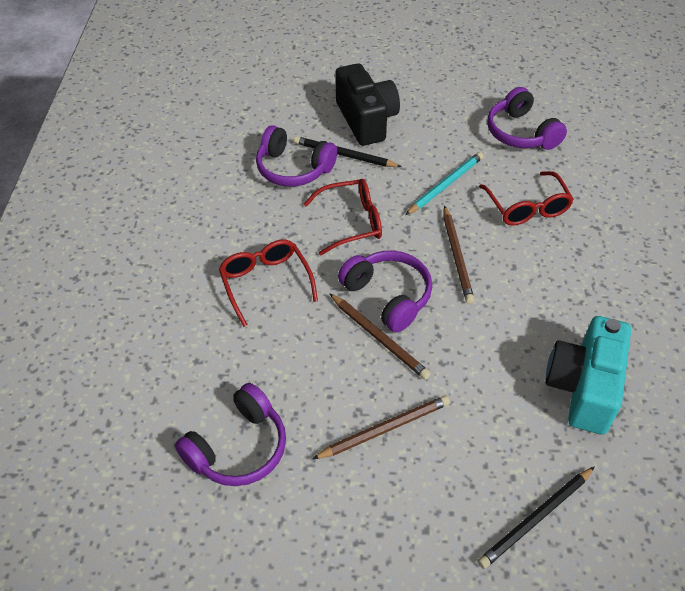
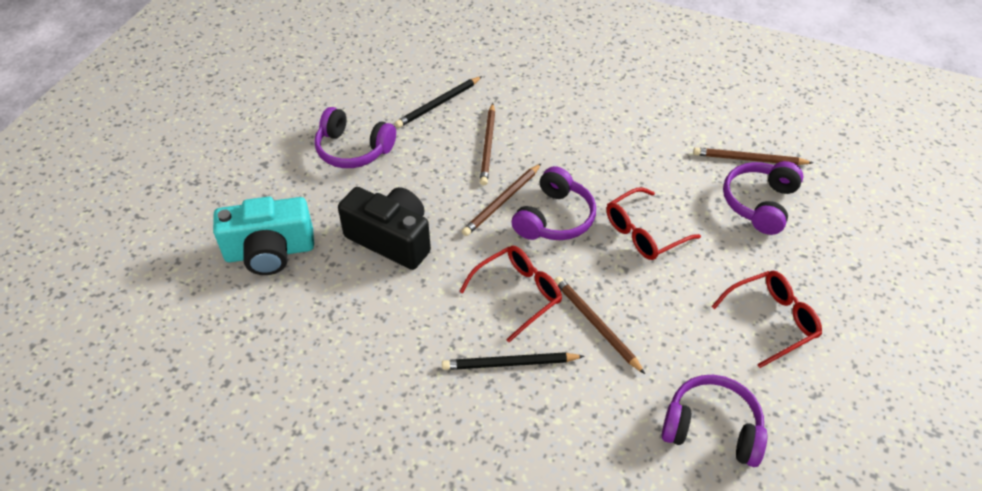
brown pencil: [313,395,450,459] [329,293,431,379] [443,206,474,304] = 3 -> [462,163,542,236] [480,103,495,186] [554,277,645,374] [693,148,813,165] = 4
turquoise pencil: [405,152,483,215] = 1 -> none = 0

